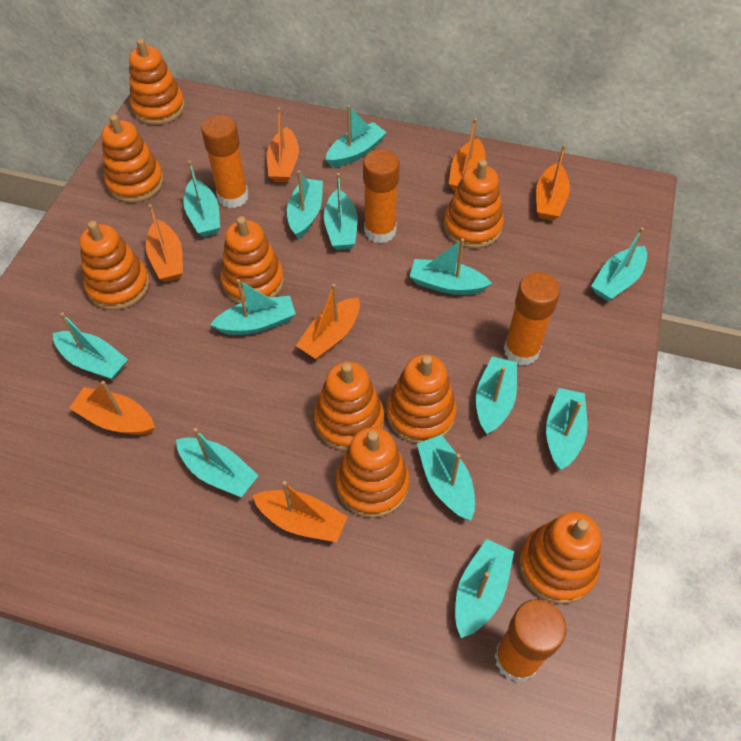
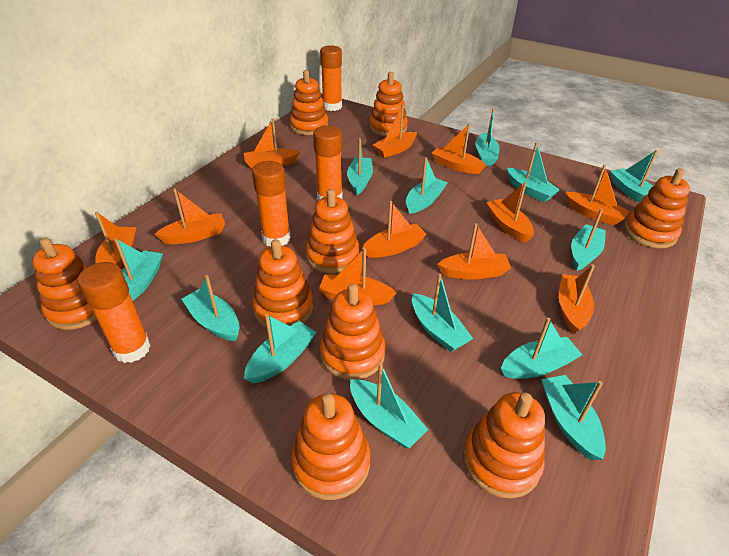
orange boat: [69,381,155,435] [146,204,183,282] [252,481,348,542] [267,107,299,183] [296,284,360,360] [449,118,485,191] [536,144,570,221] = 7 -> [95,212,136,268] [154,188,225,244] [244,118,301,169] [319,248,396,305] [362,201,427,258] [373,105,417,158] [432,123,486,174] [437,223,511,280] [487,182,534,243] [559,265,595,334] [565,165,630,226] = 11

